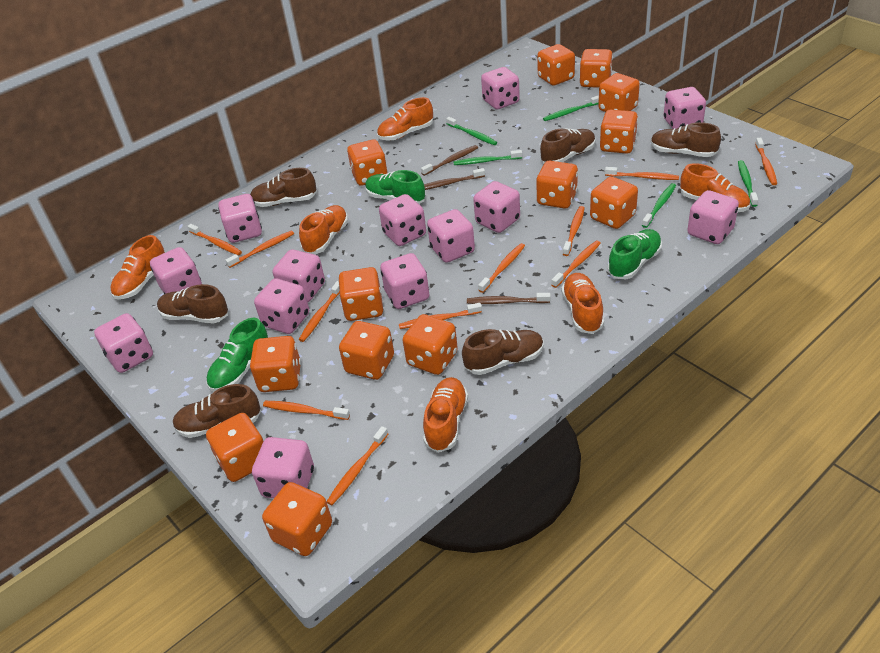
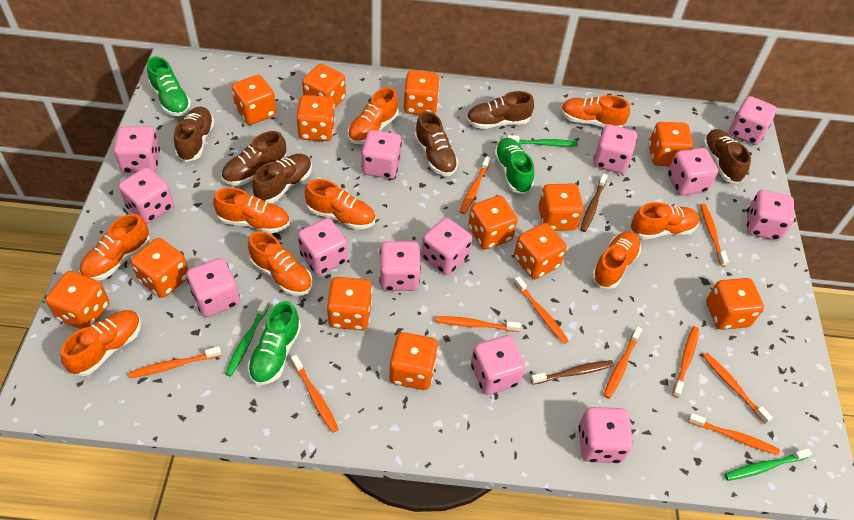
brown toothbrush: [421,145,478,176] [424,168,485,190] [467,293,551,304] = 3 -> [531,360,614,385] [580,174,608,232] = 2
green toothbrush: [446,117,497,145] [453,150,522,165] [543,95,599,121] [642,183,676,228] [738,160,758,207] = 5 -> [225,299,269,376] [507,135,578,147] [725,448,812,481] = 3
orange shoe: [110,235,165,300] [299,205,348,254] [377,97,433,141] [423,377,468,453] [561,273,604,334] [680,163,750,212] = 6 -> [61,310,141,376] [79,214,150,281] [213,188,290,233] [248,231,312,296] [305,179,375,230] [348,87,398,144] [561,95,630,127] [592,232,641,289] [630,202,700,239] = 9
orange toothbrush: [187,224,242,255] [225,231,294,268] [263,401,350,420] [299,281,340,342] [326,426,388,505] [399,303,482,329] [478,243,525,293] [552,240,601,288] [563,206,585,256] [605,167,679,180] [755,138,777,185] = 11 -> [129,346,221,378] [291,355,339,433] [435,316,521,332] [460,156,491,214] [514,276,569,344] [604,327,643,399] [672,326,699,398] [688,413,780,455] [700,204,729,267] [703,353,773,424] = 10

